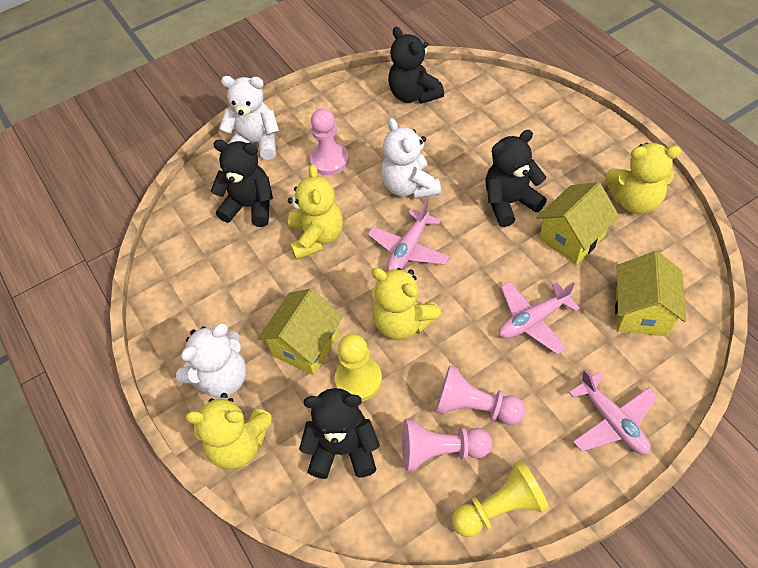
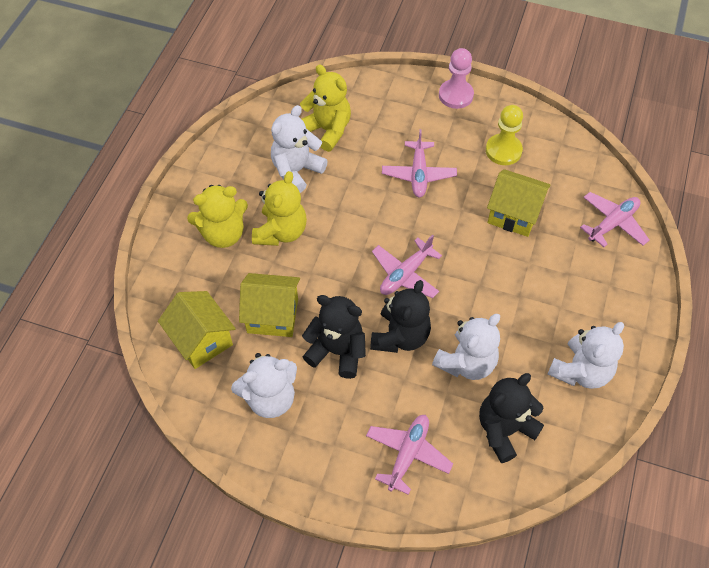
black teddy bear: [211,139,273,227] [299,388,380,479] [388,27,444,104] [485,130,547,227] = 4 -> [302,295,366,379] [370,280,431,353] [479,373,544,463] = 3
pink pawn: [310,108,349,175] [402,419,492,471] [436,365,525,425] = 3 -> [439,48,474,109] = 1
pink plane: [368,201,449,271] [499,281,580,354] [569,369,658,455] = 3 -> [366,415,453,495] [372,234,442,298] [382,129,457,197] [580,192,649,247] = 4
white teddy bear: [176,324,247,397] [219,76,279,160] [381,118,441,199] = 3 -> [231,353,297,418] [271,105,328,193] [432,314,500,380] [548,322,624,389] = 4
yellow pawn: [335,334,382,401] [452,460,549,537] = 2 -> [486,105,523,165] = 1
yellow teddy bear: [185,393,272,470] [288,164,343,260] [372,268,441,340] [605,143,681,214] = 4 -> [187,185,248,248] [252,171,307,246] [300,65,351,152] = 3

